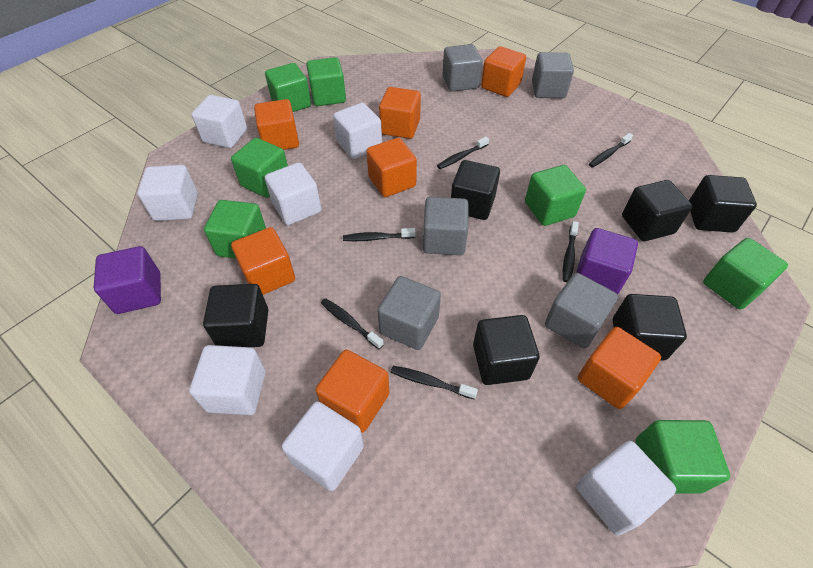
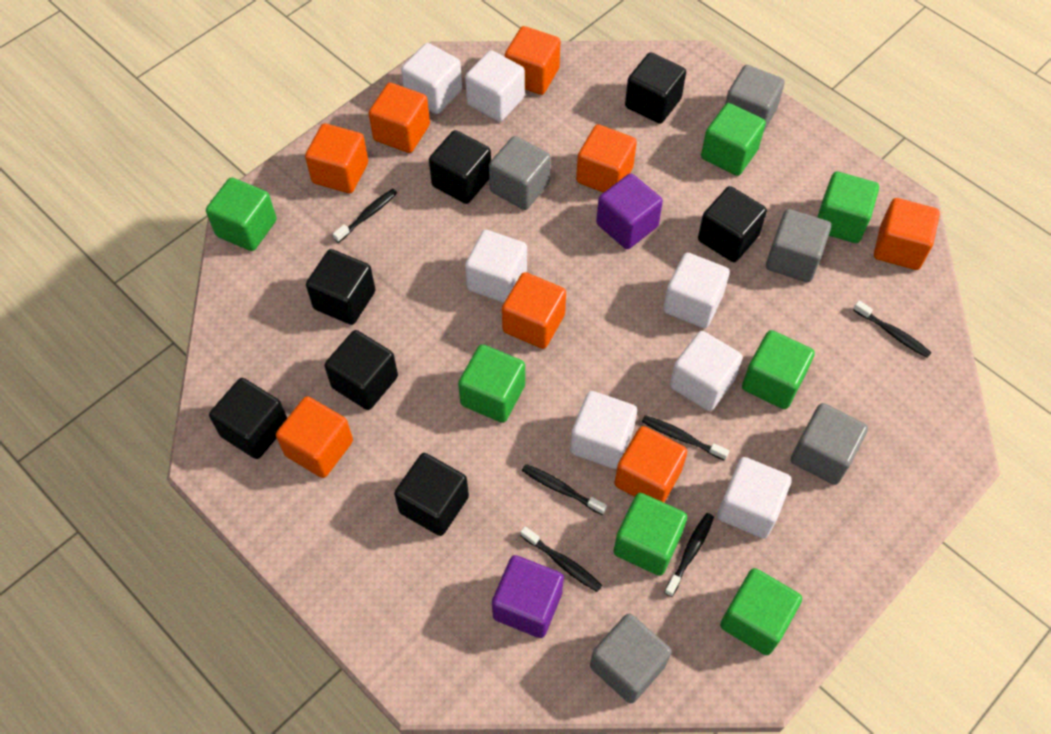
black cube: [203,284,268,347] [451,160,500,220] [473,315,540,385] [613,294,687,361] [622,180,692,241] [689,175,757,233] = 6 -> [209,378,287,459] [306,249,376,325] [324,330,398,410] [394,453,469,536] [429,130,491,204] [625,52,686,124] [698,186,767,262] = 7
orange cube: [231,227,295,295] [254,99,299,150] [316,350,390,433] [366,138,417,197] [379,87,421,139] [481,46,526,97] [578,327,661,409] = 7 -> [276,396,353,478] [305,123,368,193] [369,83,430,153] [502,272,566,349] [505,26,560,95] [576,124,637,193] [614,426,687,503] [874,198,940,270] = 8

